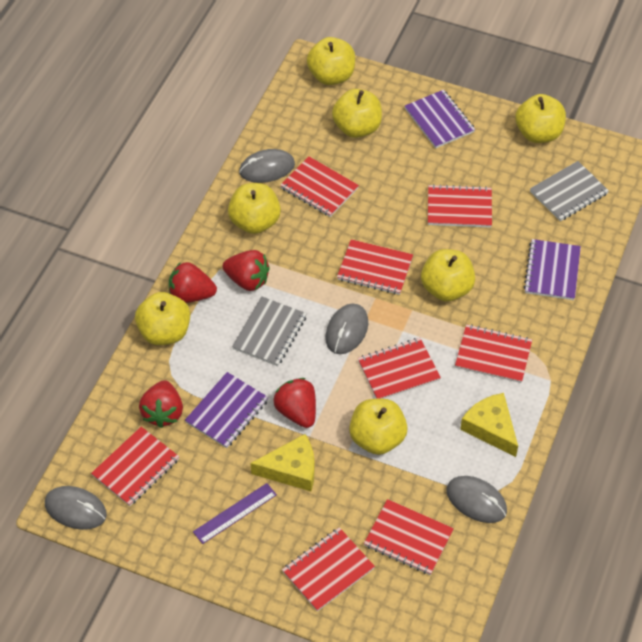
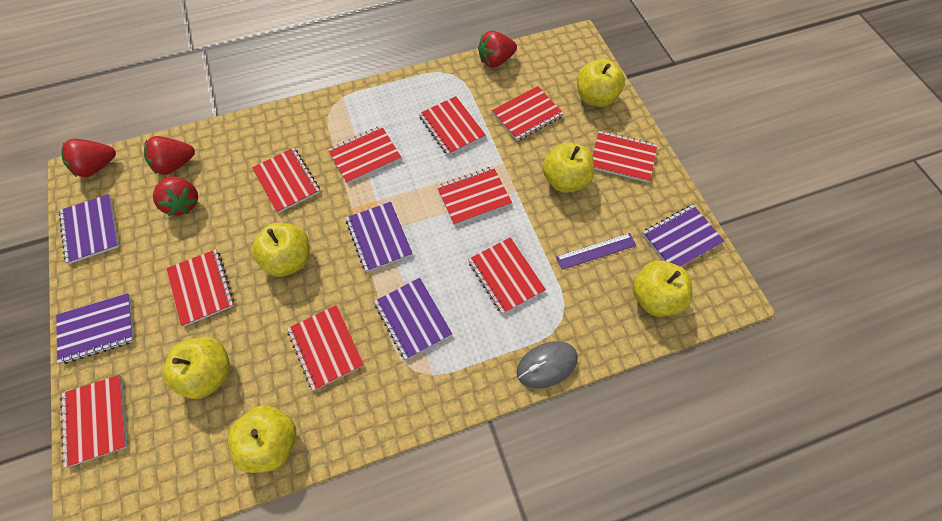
grey mouse: [45,486,107,530] [239,149,295,183] [325,304,368,354] [447,476,507,523] = 4 -> [517,341,578,388] = 1
grey notebook: [232,296,307,366] [530,161,609,221] = 2 -> none = 0
purple notebook: [185,372,269,448] [405,90,475,148] [524,239,581,300] = 3 -> [56,293,134,364] [59,194,119,264] [346,202,413,272] [374,278,452,360] [642,205,725,267] = 5
red notebook: [91,427,179,506] [280,156,359,217] [282,527,375,611] [337,239,413,295] [358,338,441,399] [364,499,454,575] [428,184,492,228] [455,324,532,383] = 8 -> [60,375,127,468] [166,249,234,327] [252,148,320,213] [287,305,364,391] [328,126,401,184] [419,96,486,156] [437,167,512,225] [468,237,546,314] [492,86,564,141] [592,131,657,183] = 10
yellow apple: [135,292,190,345] [228,183,281,234] [307,37,355,85] [332,89,382,138] [349,399,408,455] [421,249,475,301] [515,94,566,143] = 7 -> [163,337,231,399] [228,405,296,473] [252,223,310,277] [543,142,594,193] [577,59,625,107] [633,260,692,317] = 6
yellow cheese: [250,434,315,491] [460,393,518,457] = 2 -> none = 0

